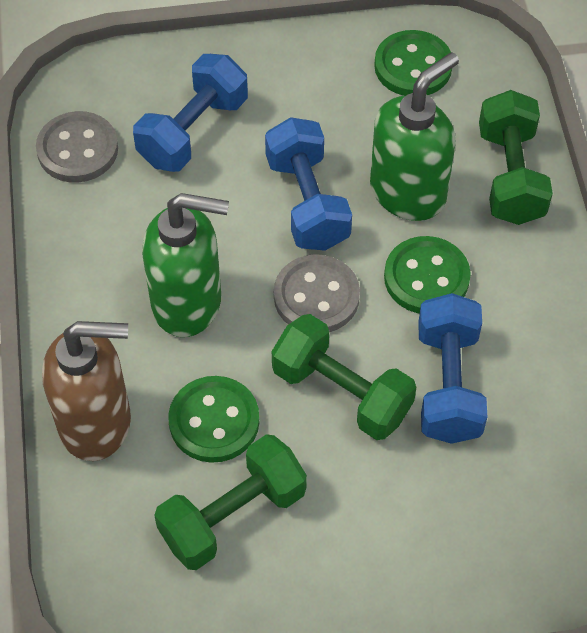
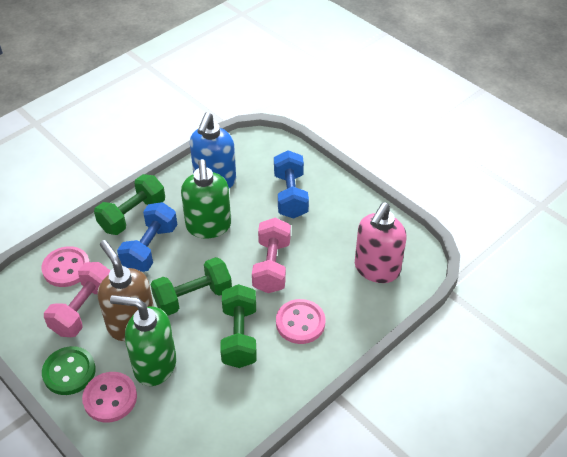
blue dumbbell: [133,54,248,172] [265,117,352,251] [418,293,487,444] = 3 -> [117,202,177,272] [274,150,309,219] = 2
blue soap dispenser: none = 0 -> [190,112,236,188] = 1
green button: [168,376,259,463] [374,30,452,96] [384,236,471,314] = 3 -> [42,346,96,395] = 1
grey button: [36,111,118,183] [274,254,360,332] = 2 -> none = 0
pink button: none = 0 -> [42,246,90,287] [82,372,137,423] [276,299,325,344] = 3
pink dumbbell: none = 0 -> [44,262,111,337] [252,218,291,293] = 2
pink soap dispenser: none = 0 -> [355,202,406,283] = 1

